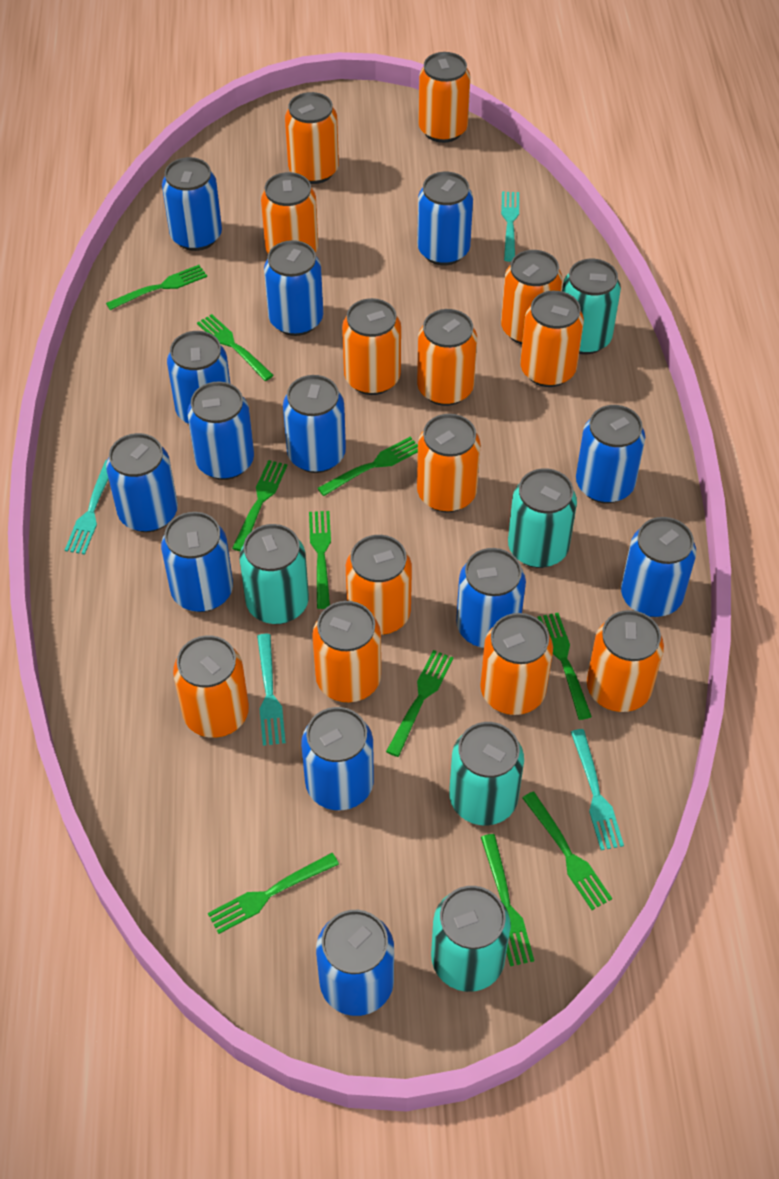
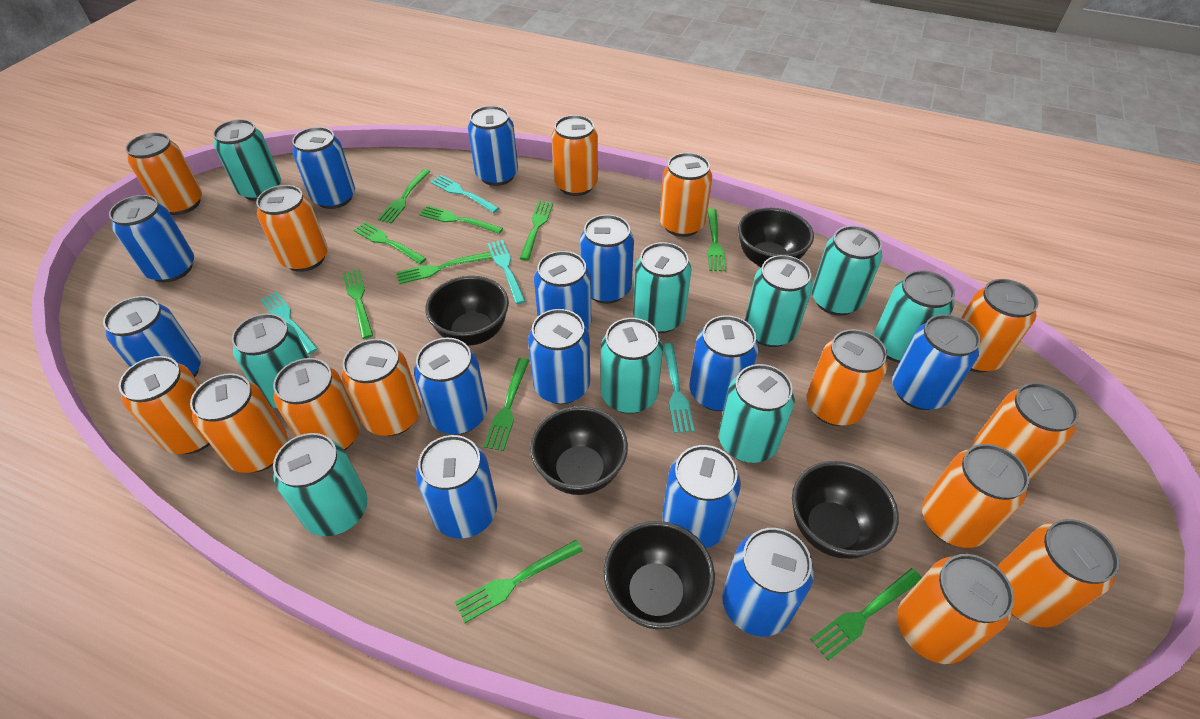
black bowl: none = 0 -> [425,276,509,346] [530,406,628,495] [603,521,715,629] [738,208,814,267] [792,461,899,559] = 5
orange can: [173,635,249,738] [261,172,318,253] [285,92,339,184] [312,601,381,702] [342,298,401,395] [346,535,412,635] [417,309,477,406] [417,414,481,513] [418,52,470,143] [480,613,553,715] [501,250,562,344] [520,291,584,387] [587,610,664,712] = 13 -> [119,356,210,454] [126,133,202,215] [190,373,288,473] [256,185,328,272] [273,358,361,450] [342,339,421,436] [551,115,598,196] [659,153,712,237] [807,329,887,426] [897,554,1014,664] [922,444,1029,548] [961,279,1039,373] [973,383,1079,480] [997,519,1120,627] = 14
turquoise can: [240,524,309,624] [431,886,511,992] [449,722,524,825] [508,468,577,568] [562,259,621,354] = 5 -> [213,119,281,201] [232,313,310,408] [273,433,367,536] [601,318,663,414] [633,242,692,333] [718,364,795,463] [745,255,813,347] [812,226,882,316] [874,270,955,363] = 9

